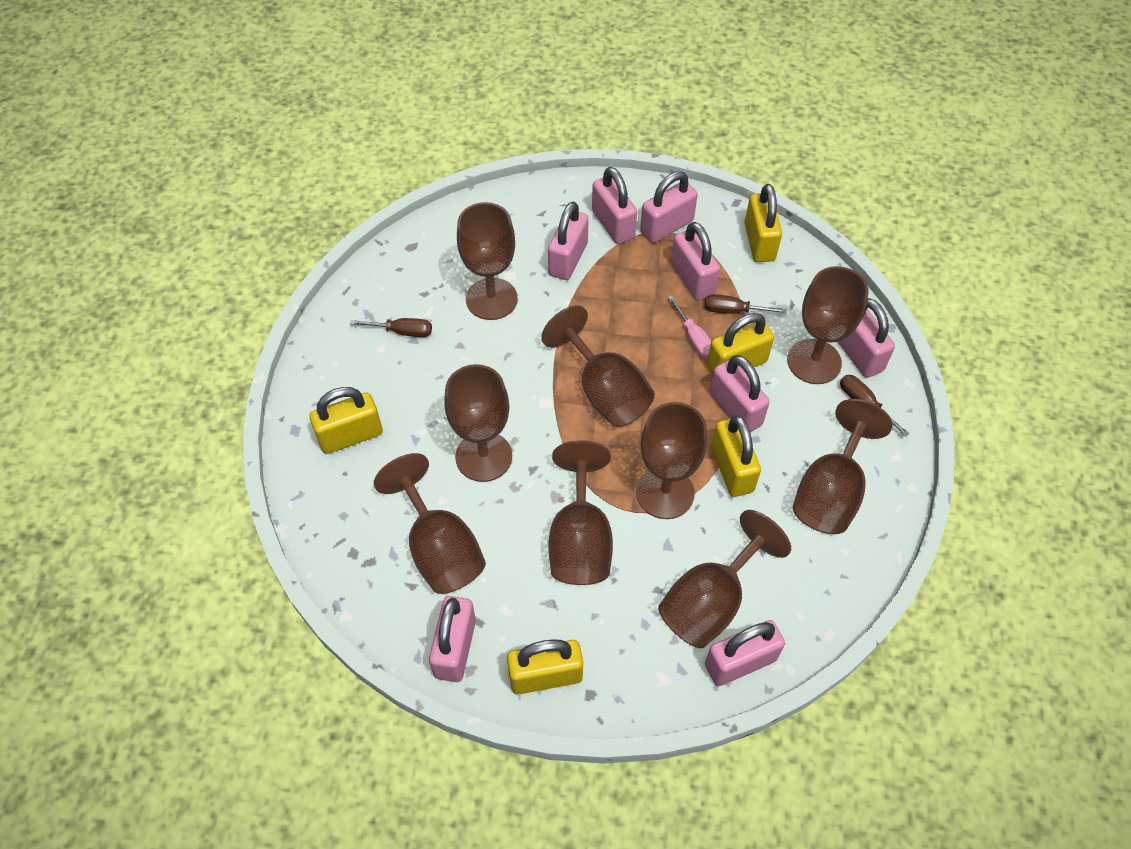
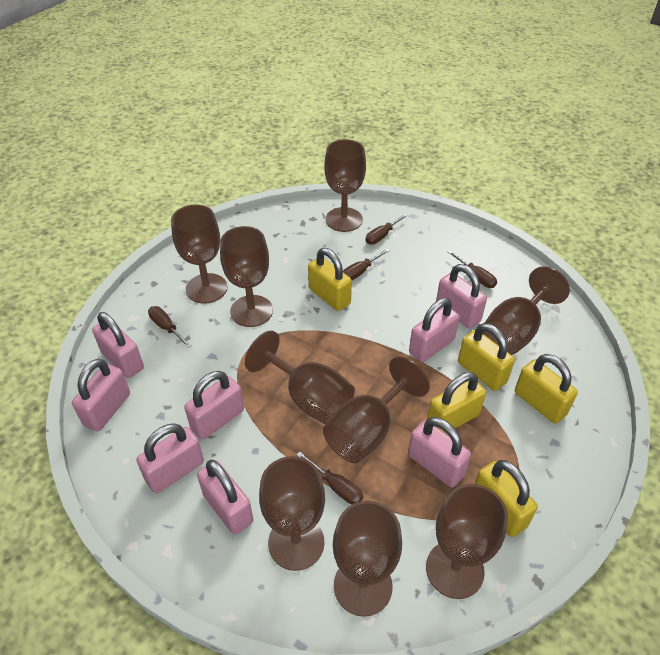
brown screwdriver: [350,318,432,337] [705,294,787,314] [840,375,910,437] = 3 -> [148,306,192,348] [296,451,363,505] [343,249,390,280] [366,213,408,244] [448,250,497,288] = 5
pink screwdriver: [668,295,711,359] = 1 -> none = 0

